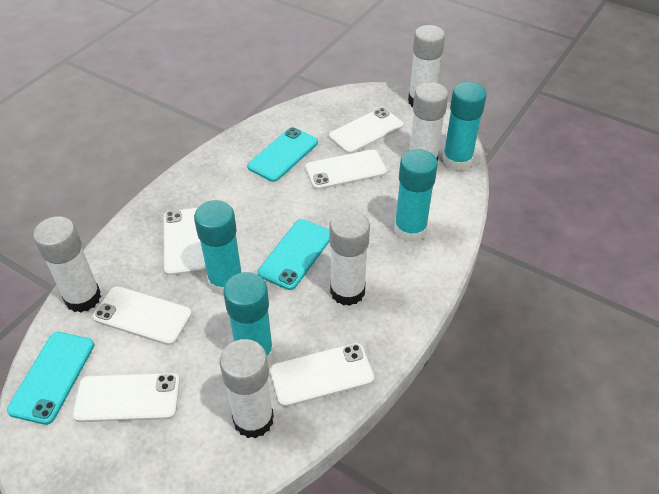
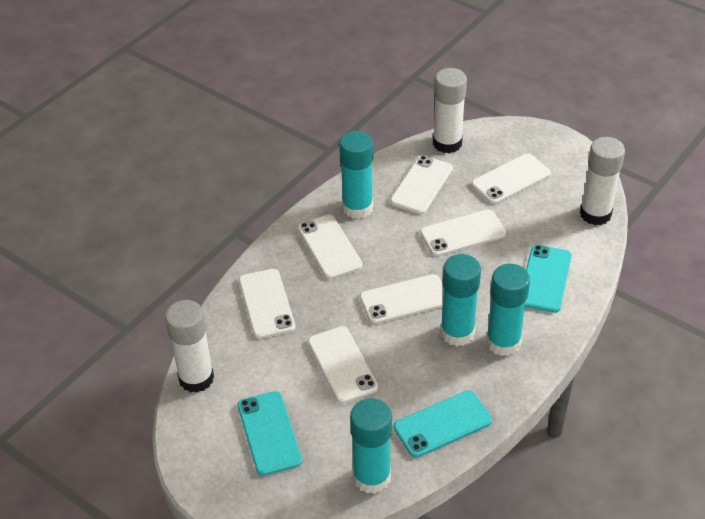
white glue stick: [33,216,101,312] [219,339,274,438] [330,210,370,306] [408,25,445,107] [409,82,448,162] = 5 -> [165,300,214,393] [433,68,467,153] [580,137,625,225] = 3
white phone: [73,373,180,422] [93,286,192,345] [164,208,206,276] [270,343,374,407] [305,149,387,190] [329,108,403,154] = 6 -> [239,269,295,339] [298,215,363,279] [308,326,378,403] [360,274,444,324] [390,155,453,214] [420,210,506,257] [471,153,551,204] = 7

